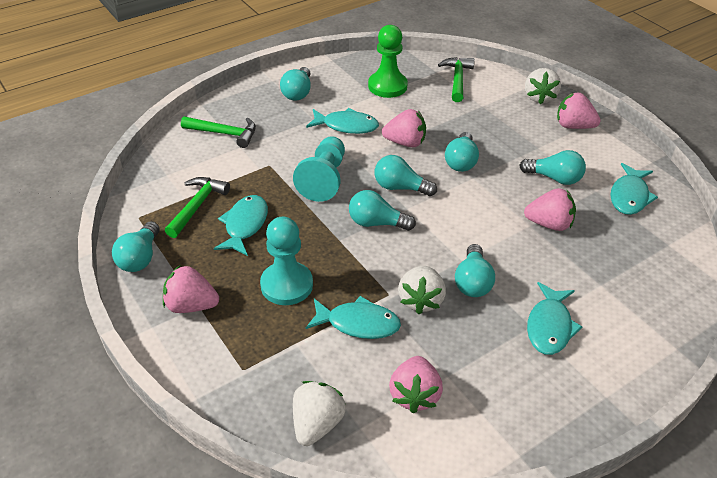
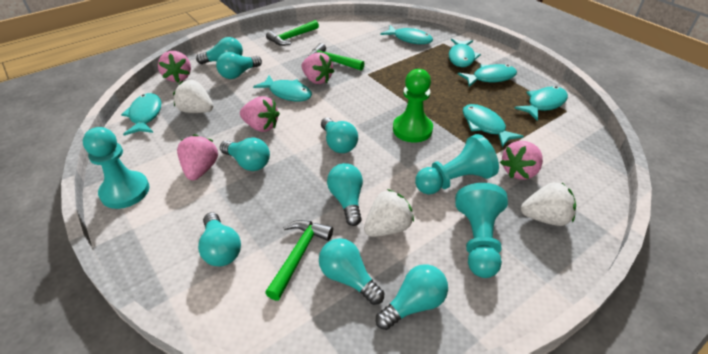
turquoise fish: [214,195,268,256] [306,108,379,134] [306,296,401,339] [527,282,582,355] [610,163,658,215] = 5 -> [121,93,161,135] [253,75,312,101] [380,25,433,44] [449,39,481,67] [458,64,517,87] [463,104,524,147] [515,86,568,121] = 7
turquoise light bulb: [112,221,160,272] [280,67,311,100] [349,190,416,231] [375,155,437,196] [445,132,479,172] [455,244,495,297] [519,150,586,185] = 7 -> [196,37,243,64] [198,212,241,267] [216,52,262,79] [220,138,270,171] [319,238,384,305] [321,118,358,153] [327,163,363,226] [376,264,448,330] = 8
turquoise pawn: [260,217,313,305] [293,136,345,202] = 2 -> [83,127,149,209] [415,134,499,195] [455,183,508,278] = 3

